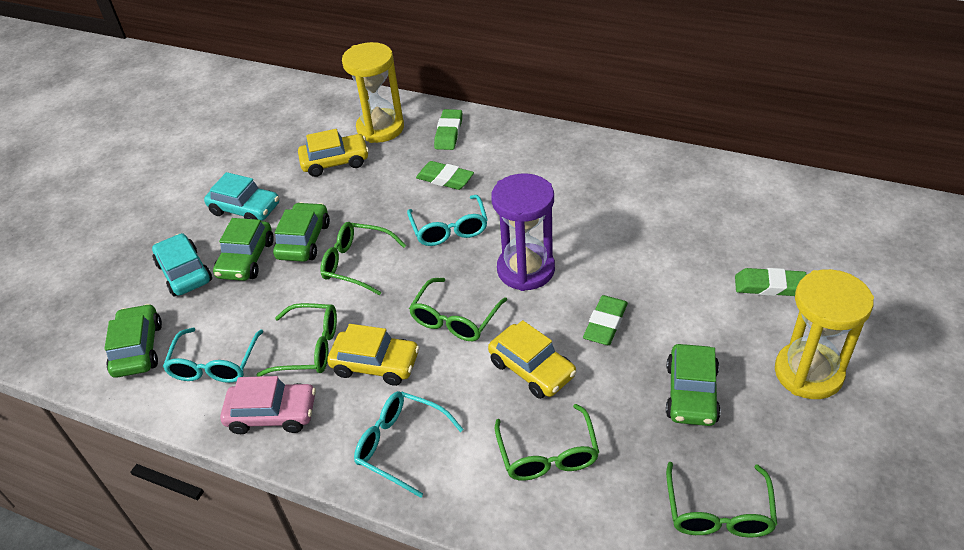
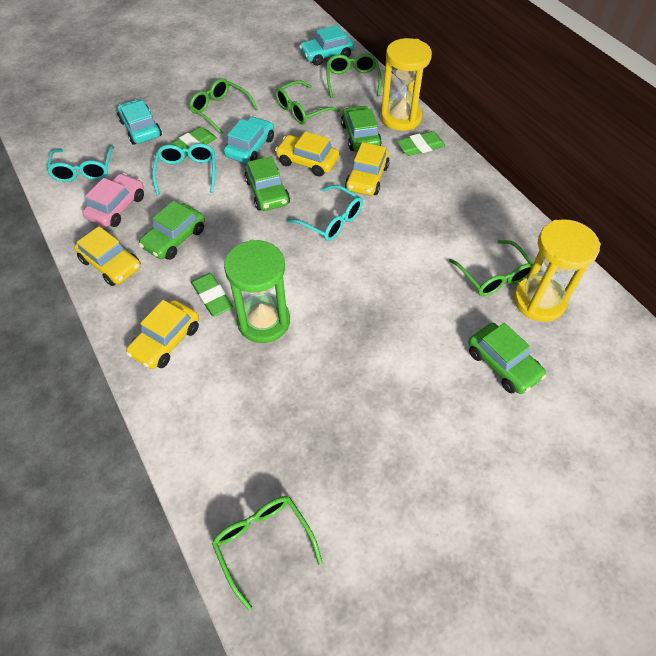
green eraser: [416,161,474,190] [434,109,462,150] [583,295,628,345] [735,268,807,296] = 4 -> [169,127,217,157] [191,273,233,316] [397,131,445,156] = 3
green hourglass: none = 0 -> [224,240,290,343] = 1
purple hourglass: [491,173,555,291] = 1 -> none = 0
turquoise car: [152,233,212,296] [204,172,279,221] = 2 -> [117,99,162,145] [224,116,274,163] [299,25,354,66] = 3
yellow car: [298,129,369,177] [327,324,420,386] [488,320,577,399] = 3 -> [74,226,141,286] [126,300,199,369] [275,131,339,177] [345,142,390,196] = 4

